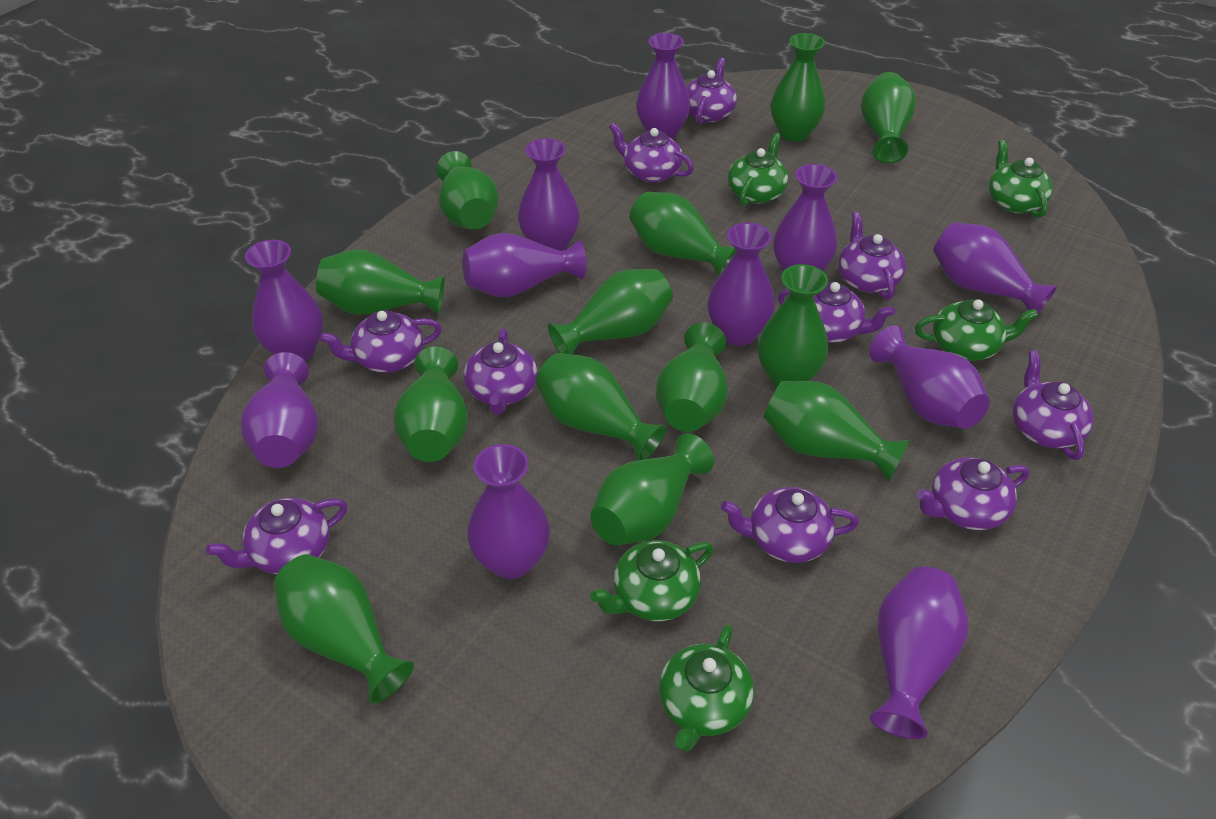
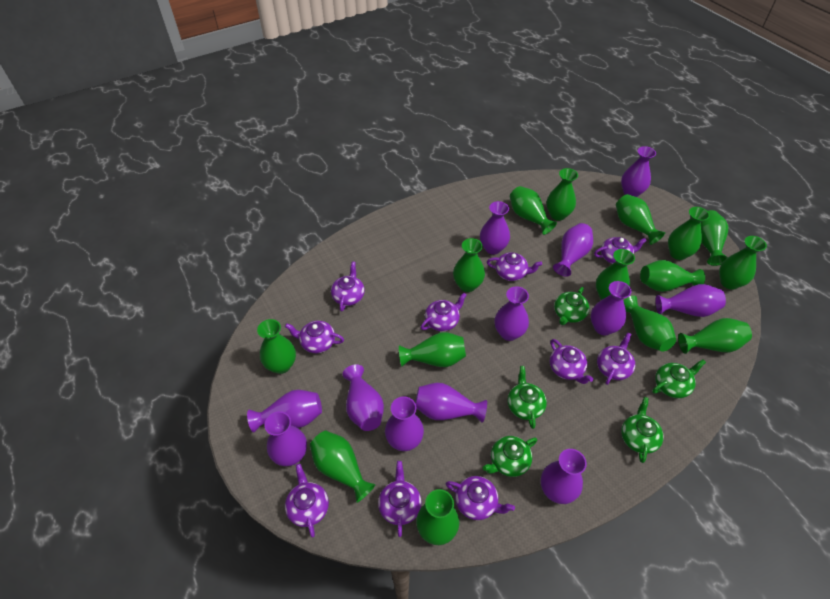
green vase: [273,554,414,703] [316,250,445,315] [394,346,469,462] [437,151,499,229] [536,353,667,461] [548,269,673,355] [590,433,714,545] [629,192,736,277] [656,323,728,432] [758,264,829,387] [764,381,910,481] [771,33,826,141] [861,72,916,163] = 13 -> [257,319,296,374] [310,431,376,503] [399,332,466,367] [416,489,459,545] [453,238,485,292] [510,186,557,235] [547,168,578,221] [596,249,635,300] [616,194,665,245] [623,296,676,352] [640,260,705,292] [668,207,710,260] [678,318,752,354] [701,210,728,266] [719,236,767,290] = 15
purple vase: [241,352,318,468] [245,240,323,361] [463,233,587,297] [467,444,550,579] [518,138,580,251] [636,33,691,139] [708,222,775,346] [774,164,837,271] [869,325,990,429] [870,567,968,739] [933,222,1058,314] = 11 -> [247,390,322,433] [264,411,307,466] [342,364,384,431] [385,397,424,451] [415,383,487,423] [480,201,510,255] [495,286,529,341] [541,449,587,504] [553,223,593,277] [591,281,632,335] [621,146,656,197] [655,284,726,317] = 12

